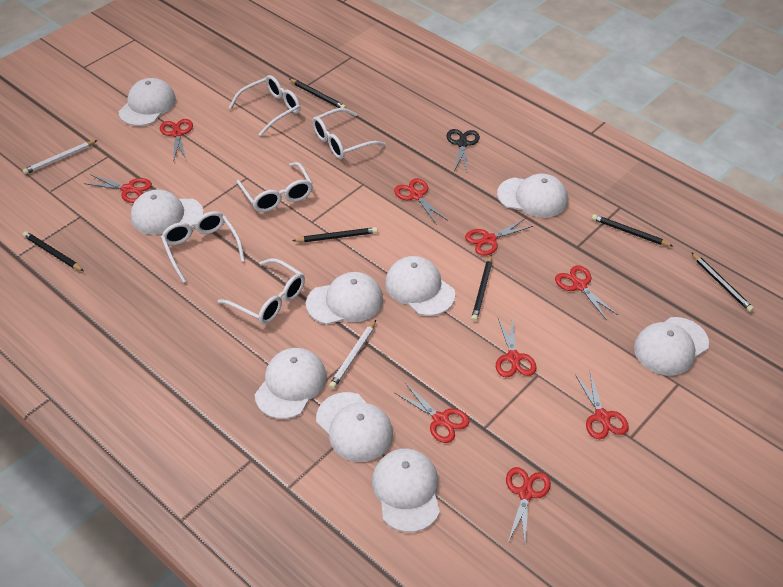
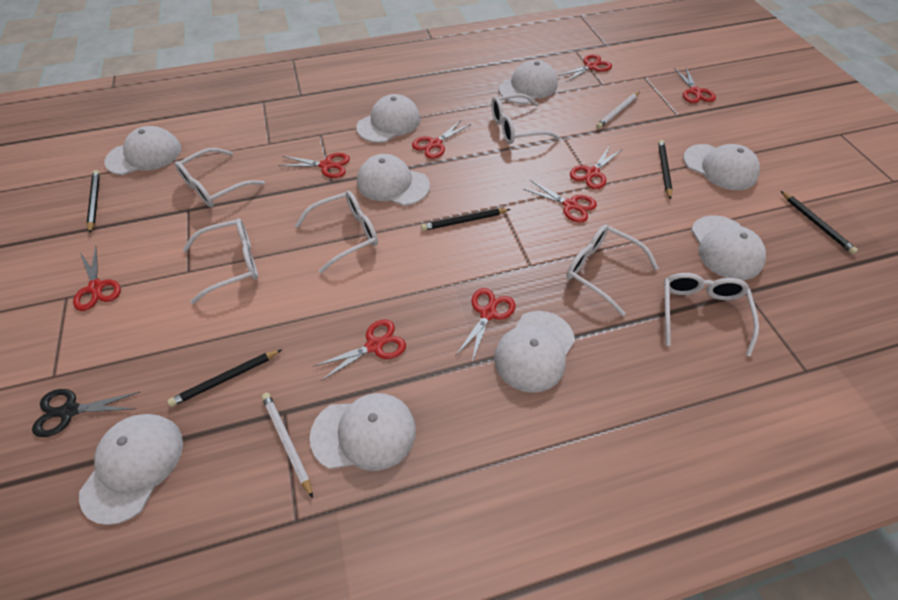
black pencil: [23,231,84,271] [289,79,346,109] [292,227,378,242] [471,255,492,322] [592,214,673,246] [691,252,754,312] = 6 -> [87,170,100,233] [168,349,282,407] [421,209,510,231] [658,140,673,200] [781,191,858,254] = 5
white glasses: [161,211,245,283] [218,258,305,324] [229,75,301,136] [237,162,313,212] [312,108,386,159] = 5 -> [175,148,265,207] [183,218,258,304] [295,191,378,273] [491,94,560,144] [566,224,659,316] [664,273,759,357] = 6

